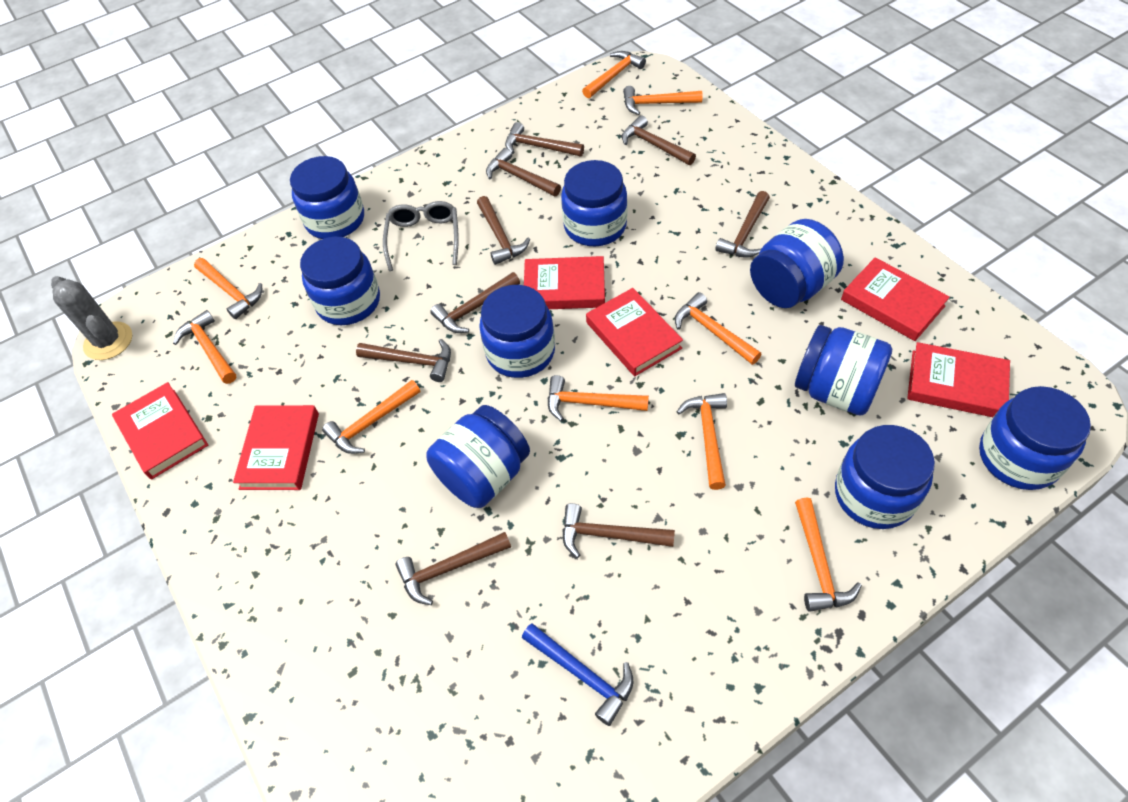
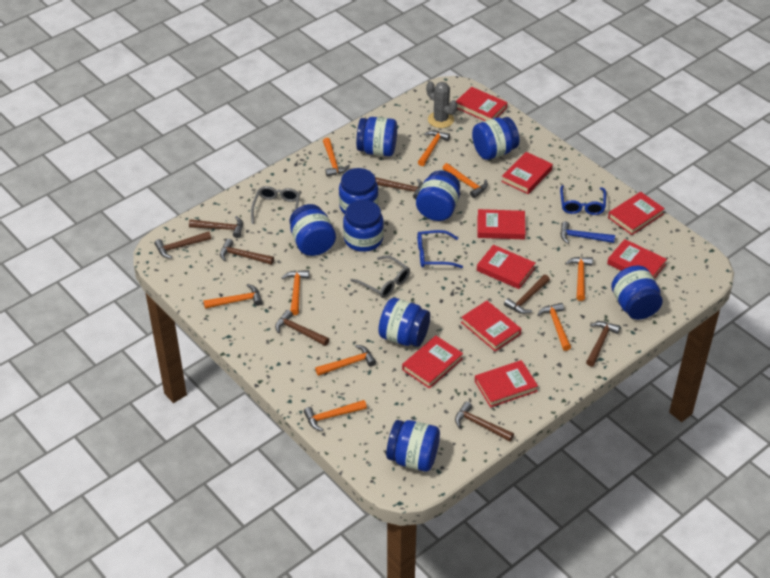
blue glasses: none = 0 -> [417,230,463,268] [560,185,606,215] = 2
brown hammer: [356,339,451,382] [395,532,511,605] [430,272,520,333] [477,196,530,265] [486,148,561,196] [505,122,584,157] [562,503,675,558] [622,115,696,165] [715,191,770,258] = 9 -> [155,231,211,259] [189,216,243,238] [220,239,274,265] [275,310,329,346] [375,177,423,199] [455,401,514,442] [504,275,550,314] [586,321,620,367] = 8
grey glasses: [383,201,459,271] = 1 -> [251,186,300,226] [350,255,410,298] = 2
red book: [112,382,208,479] [233,405,319,490] [524,256,605,309] [586,288,683,376] [841,257,950,341] [907,342,1010,417] = 6 -> [402,336,463,389] [456,87,507,121] [461,301,521,352] [475,360,538,408] [477,245,535,289] [478,209,526,239] [501,152,553,194] [607,239,667,279] [608,192,665,235] = 9

